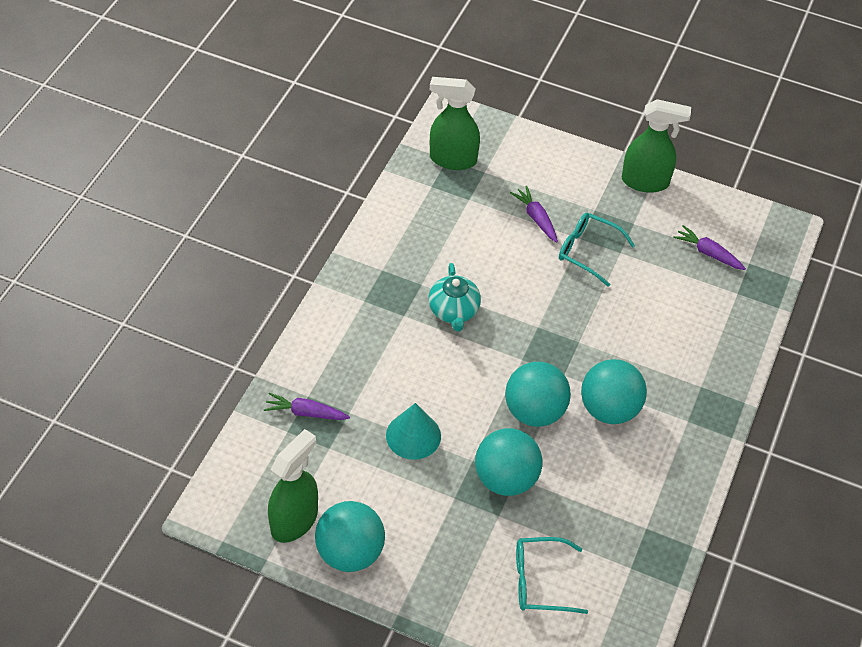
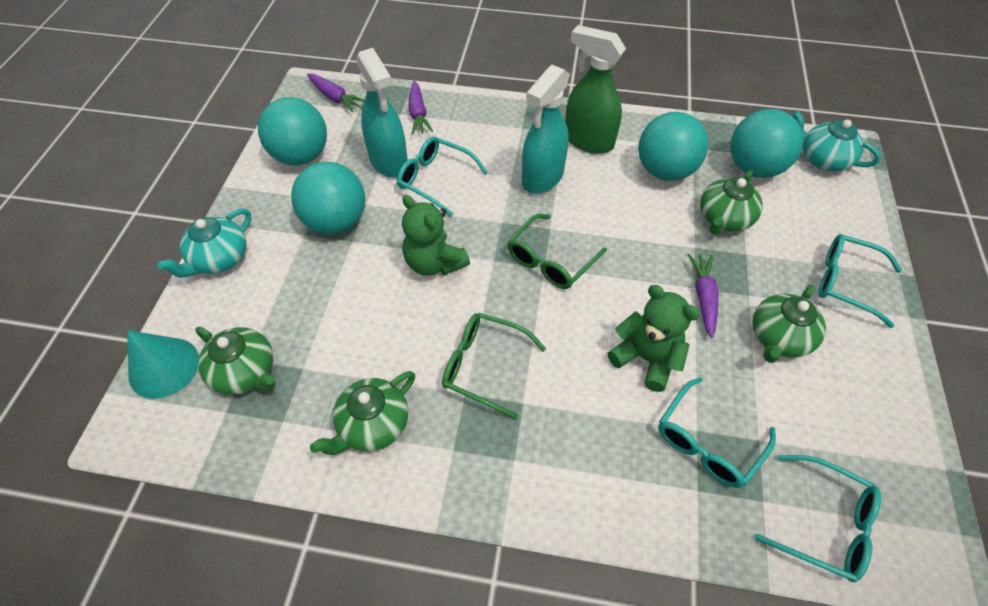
green glasses: none = 0 -> [442,313,546,419] [508,214,607,289] = 2
green spray bottle: [268,429,318,543] [430,77,480,170] [622,99,691,193] = 3 -> [565,25,626,154] = 1
green teapot: none = 0 -> [195,327,276,395] [310,371,415,455] [700,170,763,235] [752,284,826,363] = 4
green teddy bear: none = 0 -> [402,195,470,276] [608,285,700,392] = 2
turquoise glasses: [516,537,588,614] [559,213,635,287] = 2 -> [397,136,488,217] [658,377,776,488] [755,455,881,582] [819,234,902,328] = 4
turquoise spray bottle: none = 0 -> [356,48,408,177] [522,65,570,194] = 2
turquoise teapot: [428,263,481,332] = 1 -> [157,209,252,278] [792,111,881,171] = 2

